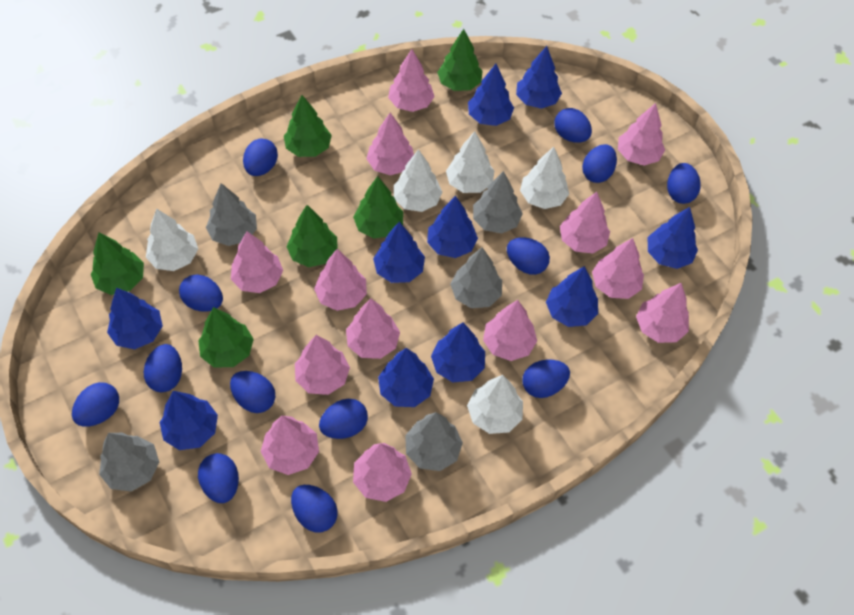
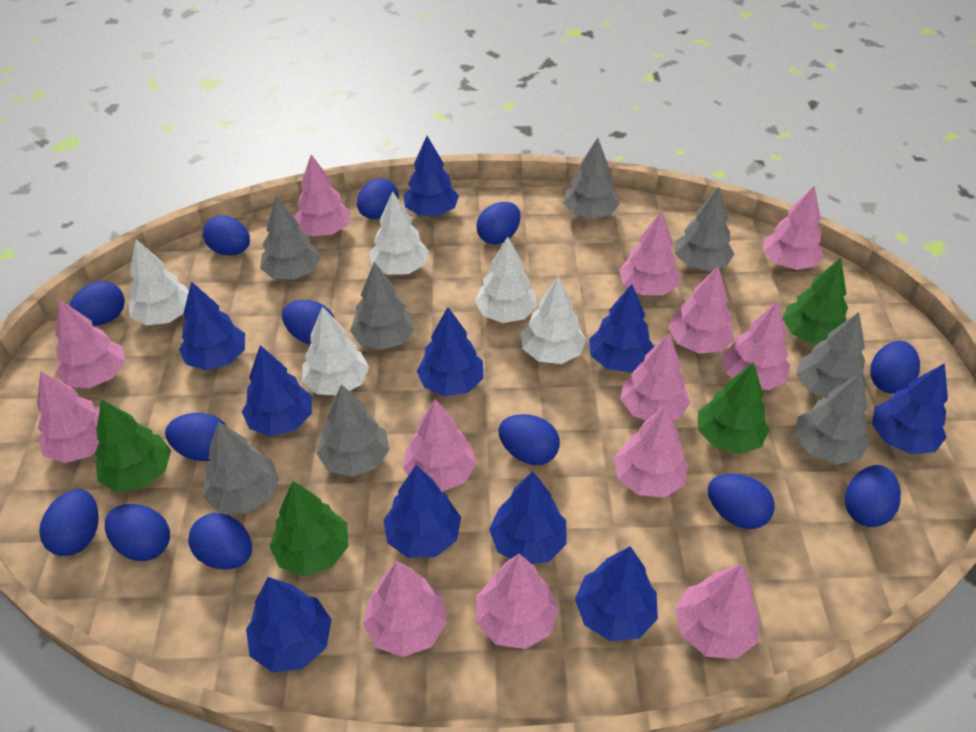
green tree: [91,233,144,295] [198,307,254,368] [284,95,332,157] [286,205,338,267] [353,176,403,239] [437,29,483,91] = 6 -> [95,399,171,492] [269,481,349,576] [698,362,769,454] [782,258,848,345] = 4
grey tree: [99,433,159,491] [206,183,257,246] [405,412,463,471] [450,247,502,308] [473,171,523,233] = 5 -> [203,421,279,514] [260,196,321,280] [316,384,390,477] [350,262,415,350] [563,138,619,219] [675,187,734,271] [795,373,869,465] [796,312,867,398] = 8

